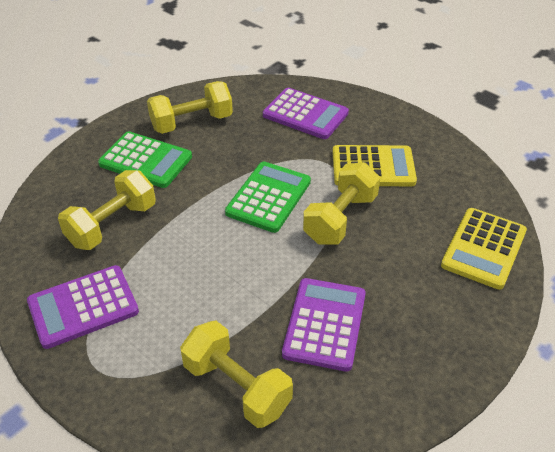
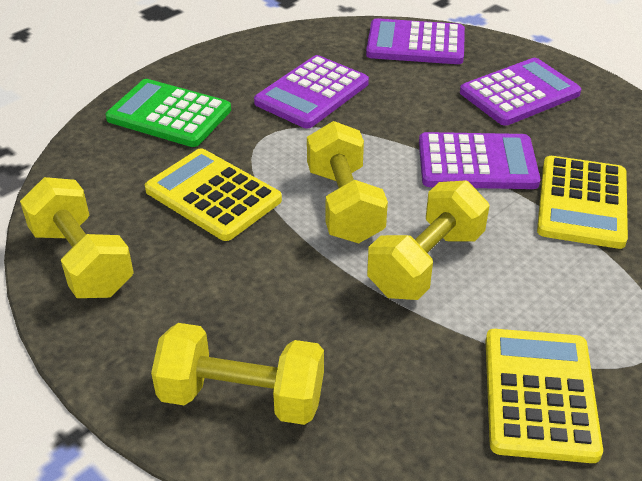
green calculator: [98,131,192,188] [225,162,311,233] = 2 -> [105,79,231,147] = 1
purple calculator: [27,265,139,349] [263,88,349,139] [282,278,366,372] = 3 -> [254,55,369,129] [366,18,465,64] [419,132,540,189] [460,58,581,126] = 4
yellow calculator: [332,145,417,186] [441,208,527,290] = 2 -> [145,148,282,241] [486,329,603,463] [537,156,628,249] = 3

